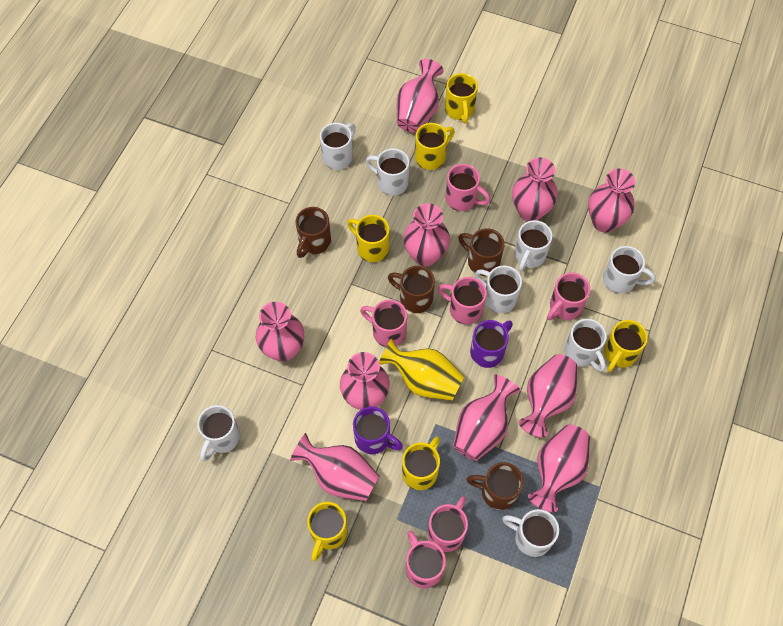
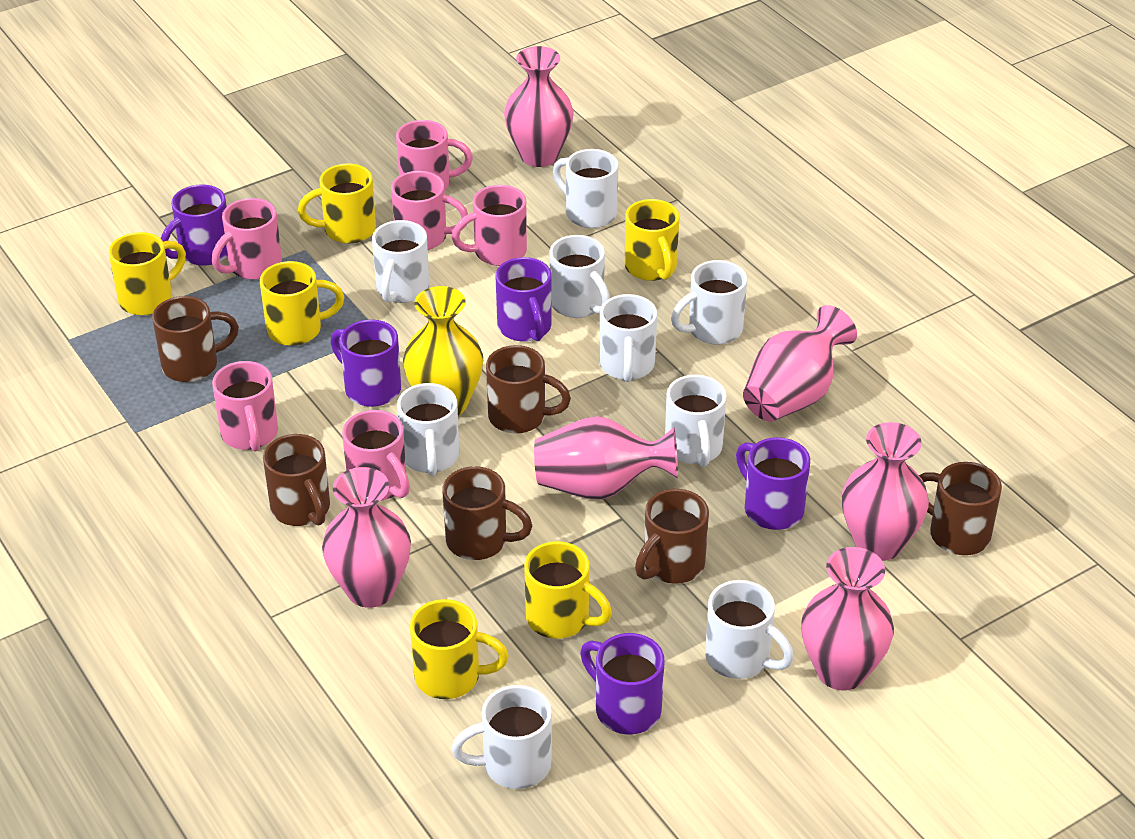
brown mug: [296,207,331,258] [388,266,435,313] [458,228,504,276] [466,462,524,510] = 4 -> [152,296,239,382] [263,434,330,526] [442,466,532,560] [486,345,571,434] [635,489,709,584] [919,462,1002,555] = 6
pink vase: [256,302,304,362] [290,433,380,501] [340,352,390,410] [397,59,444,133] [403,203,450,266] [453,375,521,461] [512,157,558,221] [519,354,578,437] [528,425,590,512] [588,168,635,233] = 10 -> [322,467,411,608] [504,46,574,167] [534,416,678,500] [743,305,857,422] [801,547,894,691] [842,422,929,561] = 6
purple mug: [353,407,403,454] [470,320,513,368] = 2 -> [161,185,228,266] [330,319,401,407] [496,257,551,342] [580,633,665,734] [736,437,810,530] = 5
white mug: [197,405,240,461] [320,123,356,170] [366,148,409,196] [475,266,522,313] [502,509,559,557] [514,220,552,272] [564,319,607,372] [603,246,656,294] = 8 -> [372,220,429,303] [397,383,459,476] [451,685,552,789] [549,235,610,318] [553,149,618,228] [600,294,657,382] [665,375,727,467] [671,260,747,345] [705,580,794,679] = 9

